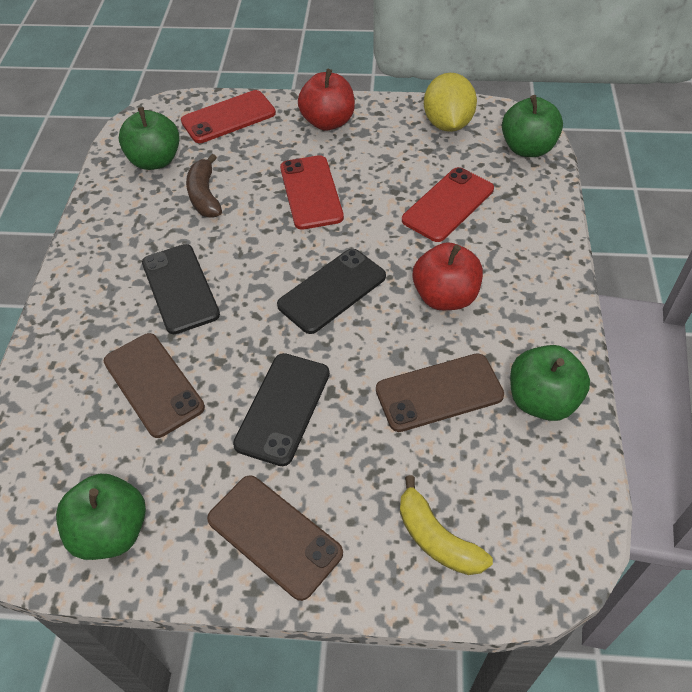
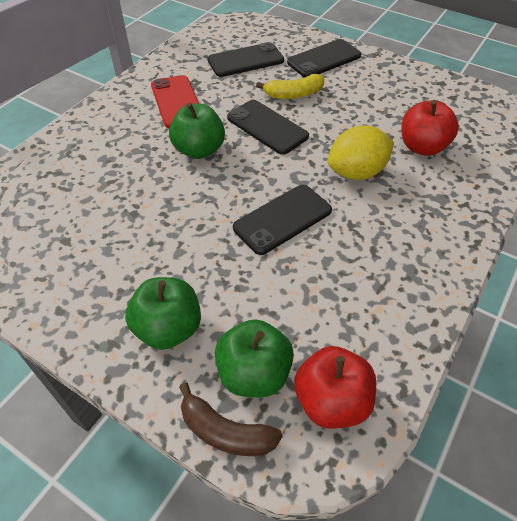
black phone: [142,244,220,334] [233,353,330,466] [277,249,386,334] = 3 -> [208,42,284,77] [227,100,309,155] [233,185,332,255] [287,39,361,77] = 4
brown phone: [104,333,205,438] [207,475,343,601] [376,353,504,432] = 3 -> none = 0
green apple: [56,474,146,560] [119,107,180,170] [502,95,563,157] [510,345,590,421] = 4 -> [125,277,201,350] [169,103,225,159] [215,319,294,397] = 3
red phone: [181,90,276,143] [280,155,344,230] [402,167,494,242] = 3 -> [151,75,199,128] = 1

